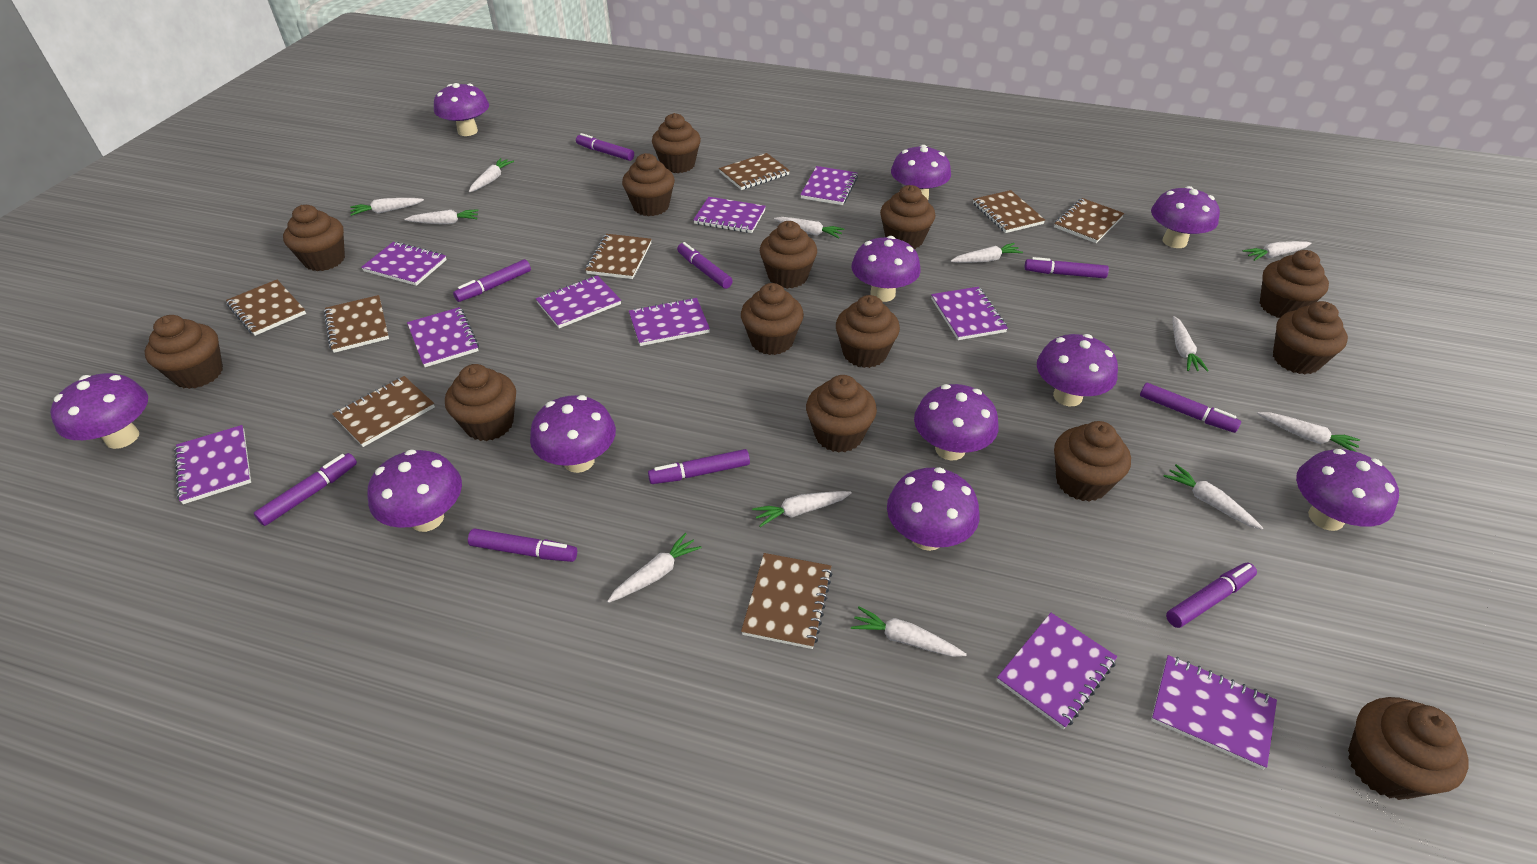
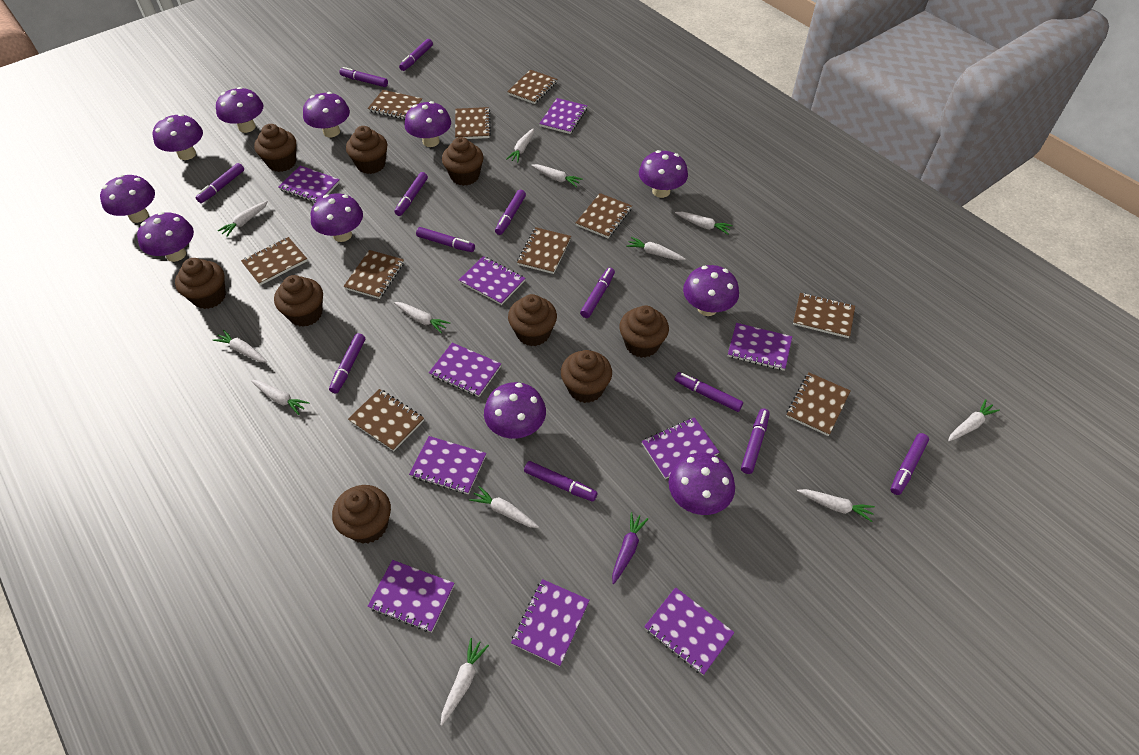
brown cupcake: [145,315,223,389] [283,205,345,271] [445,364,516,441] [622,153,675,216] [652,113,701,173] [741,283,804,355] [760,221,817,289] [806,375,877,452] [836,295,900,368] [880,185,935,249] [1054,421,1131,502] [1260,250,1329,318] [1273,301,1348,375] [1348,697,1469,800] = 14 -> [175,258,226,309] [254,124,296,172] [274,275,323,327] [332,485,391,543] [346,126,387,174] [442,137,484,186] [508,294,557,346] [561,350,612,403] [619,306,669,358] = 9
brown notebook: [226,280,306,336] [324,295,389,353] [332,376,435,447] [585,234,652,279] [719,153,790,190] [741,553,833,649] [973,190,1045,233] [1054,198,1124,243] = 8 -> [241,237,307,285] [343,250,404,299] [348,389,424,451] [368,90,422,120] [455,107,491,139] [507,70,557,104] [517,227,571,274] [576,193,632,238] [786,373,851,436] [793,293,855,338] = 10
purple carrot: none = 0 -> [612,512,648,584] = 1
purple marker: [254,453,357,526] [453,259,531,302] [468,528,577,562] [576,133,634,161] [648,449,750,484] [677,242,733,289] [1024,257,1109,278] [1140,383,1241,433] [1166,563,1257,628] = 9 -> [196,163,244,203] [329,333,365,393] [339,67,388,87] [394,172,428,216] [399,39,433,71] [416,227,475,252] [495,190,526,235] [524,461,597,501] [580,267,615,318] [674,372,743,412] [741,409,770,474] [890,433,929,495] = 12

